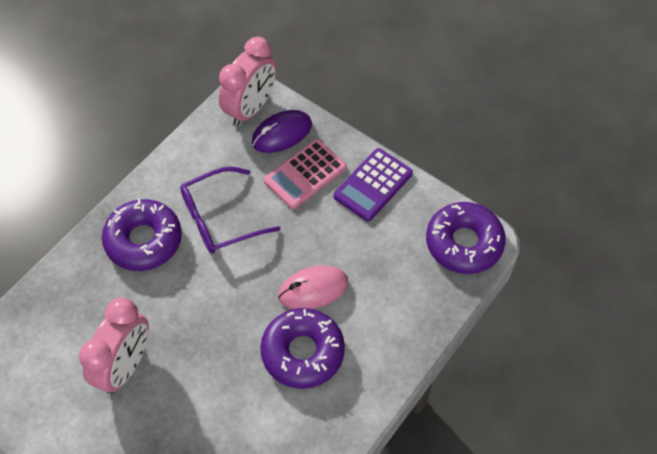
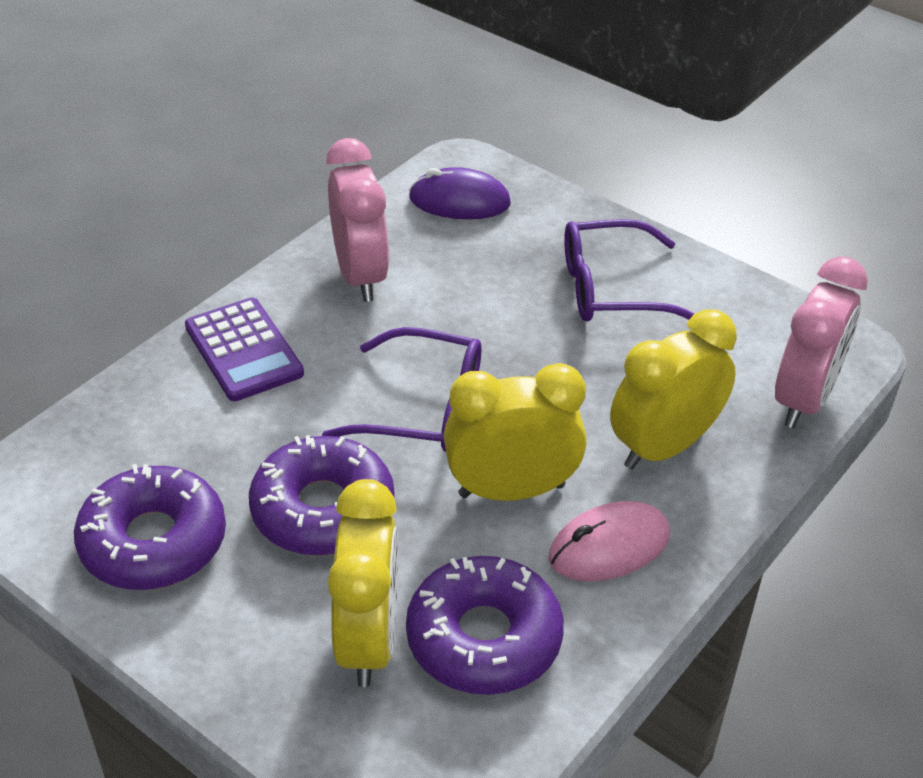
pink calculator: [264,139,347,209] = 1 -> none = 0
purple glasses: [180,166,280,254] = 1 -> [322,327,481,452] [564,219,695,321] = 2
yellow clock: none = 0 -> [327,479,398,687] [444,363,587,501] [610,309,737,469] = 3

